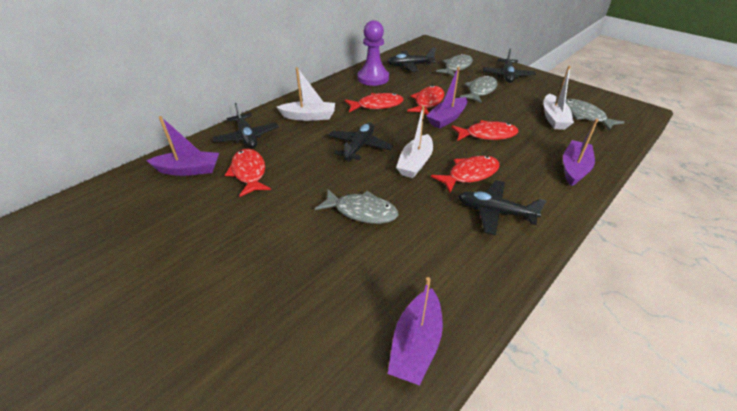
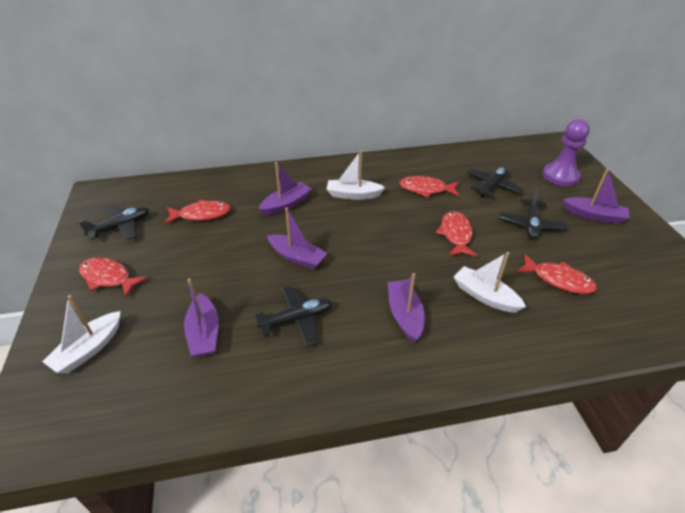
black plane: [212,103,279,148] [328,122,393,162] [387,47,436,72] [458,180,546,235] [483,49,536,83] = 5 -> [79,204,149,240] [254,286,333,346] [467,167,524,198] [499,189,567,240] = 4
grey fish: [315,189,398,224] [436,54,473,77] [460,75,498,103] [565,99,624,131] = 4 -> none = 0
purple boat: [146,116,219,176] [388,277,443,386] [426,67,467,129] [563,119,599,186] = 4 -> [184,278,219,357] [259,162,312,216] [267,207,328,270] [388,273,425,342] [563,169,629,224] = 5

